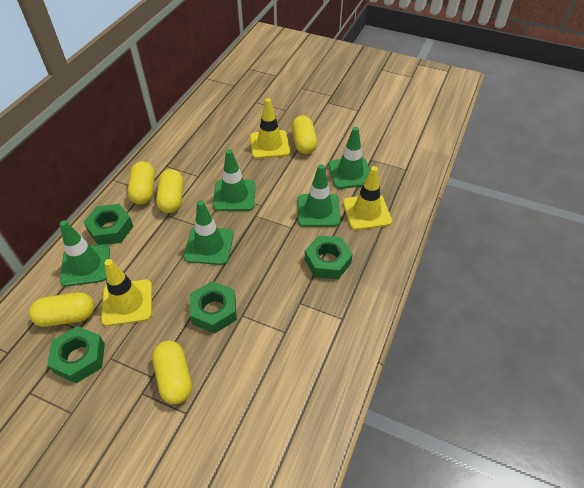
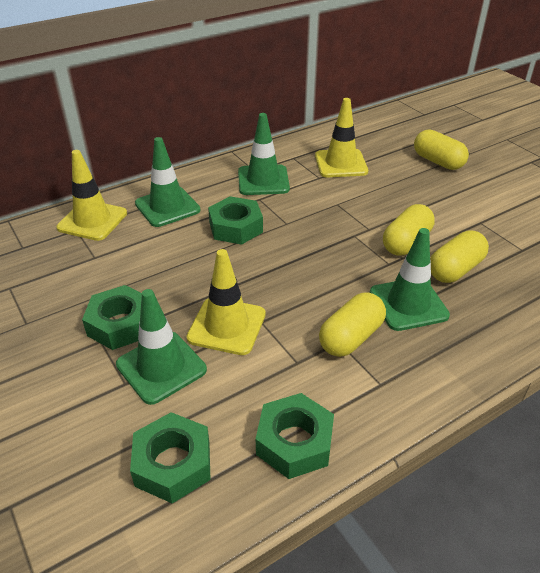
green traffic cone: [60,220,110,287] [184,200,234,265] [213,149,256,211] [298,164,341,227] [328,127,370,189] = 5 -> [116,289,207,405] [135,137,200,227] [238,113,290,195] [370,228,450,331] = 4
yellow capsule: [29,292,95,327] [127,162,155,205] [152,340,192,404] [156,169,183,213] [291,116,317,154] = 5 -> [319,292,386,357] [383,204,435,256] [414,129,469,170] [430,230,489,283] = 4

